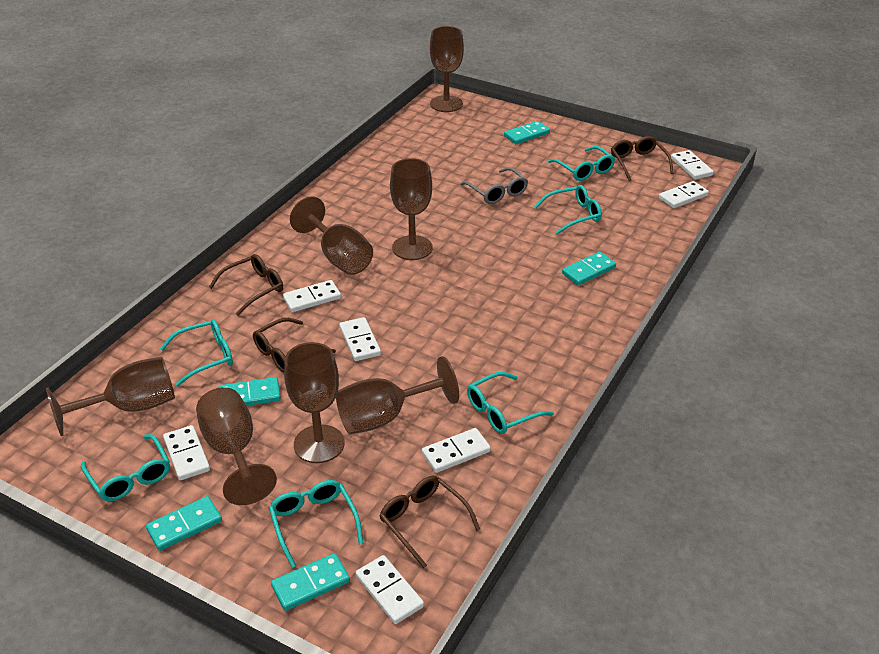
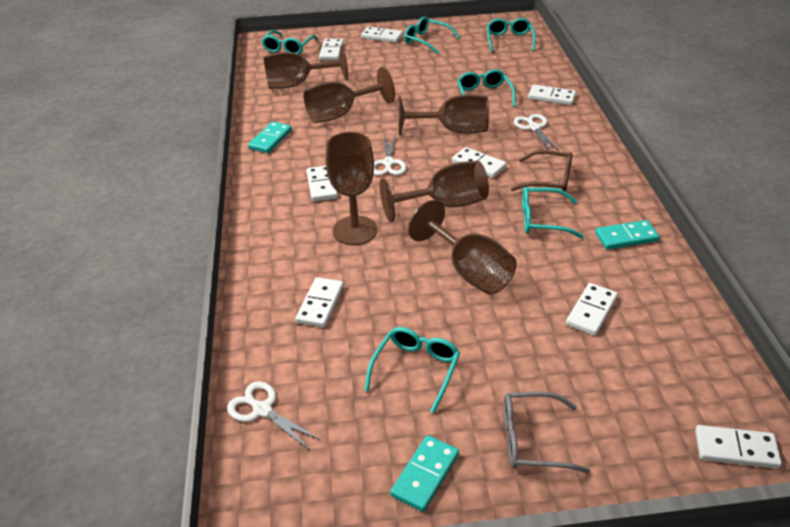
brown glasses: [209,254,283,316] [253,318,336,373] [380,476,480,568] [611,136,673,181] = 4 -> [511,150,573,192] = 1
brown goblet: [46,357,175,436] [196,387,277,505] [284,342,345,463] [290,196,373,275] [336,356,459,434] [390,158,433,260] [430,26,464,112] = 7 -> [263,45,348,89] [304,67,395,123] [326,132,378,245] [380,161,489,222] [398,94,489,135] [408,200,517,295] = 6
turquoise domino: [146,496,222,551] [218,377,281,406] [271,553,350,611] [504,121,550,144] [562,252,616,285] = 5 -> [248,122,292,153] [390,435,459,512] [595,220,660,250] = 3
white domino: [163,425,210,480] [283,280,341,312] [339,317,381,361] [356,555,424,624] [422,428,491,473] [659,181,709,208] [671,150,714,180] = 7 -> [295,277,344,328] [306,166,338,201] [319,39,344,60] [361,27,403,43] [452,147,507,178] [528,85,576,105] [566,283,618,336] [695,425,782,469] = 8
white scissors: none = 0 -> [227,381,321,450] [374,136,407,175] [514,114,559,151] = 3

